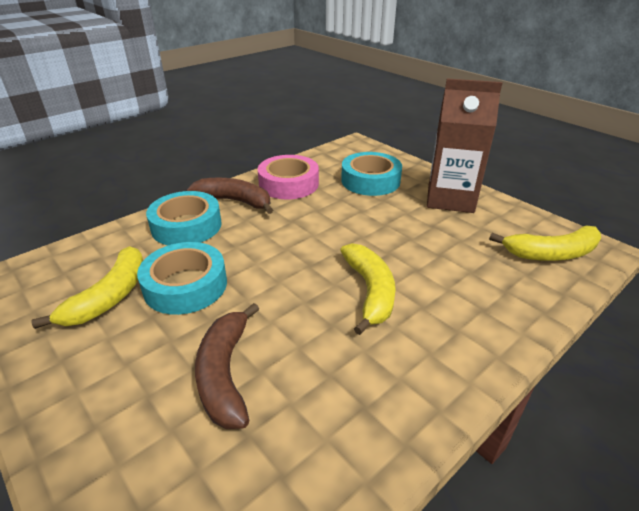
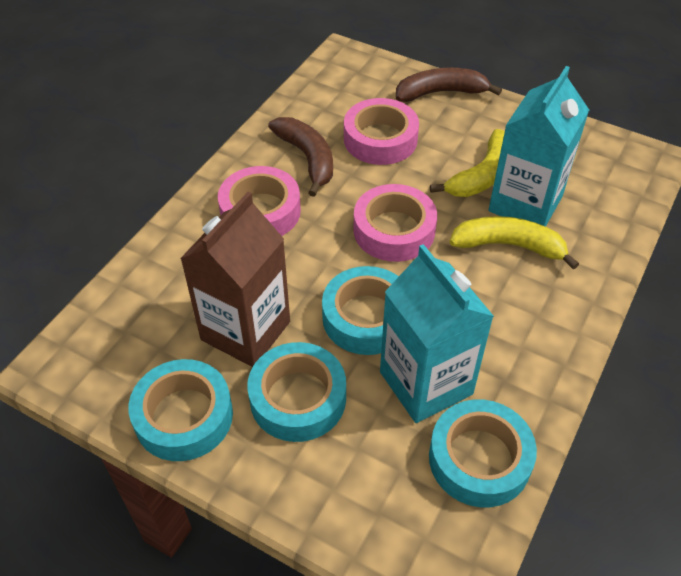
pink tape: [258,155,319,199] = 1 -> [218,166,301,236] [344,98,419,165] [353,184,437,262] = 3
turquoise carton: none = 0 -> [380,244,494,423] [488,66,589,227] = 2
turquoise tape: [137,242,227,315] [146,191,222,245] [341,152,402,196] = 3 -> [128,359,233,461] [247,342,346,442] [322,266,399,355] [429,399,537,507] = 4
yellow banana: [32,246,143,329] [340,243,396,335] [489,226,601,261] = 3 -> [430,129,505,197] [450,216,579,270] = 2

